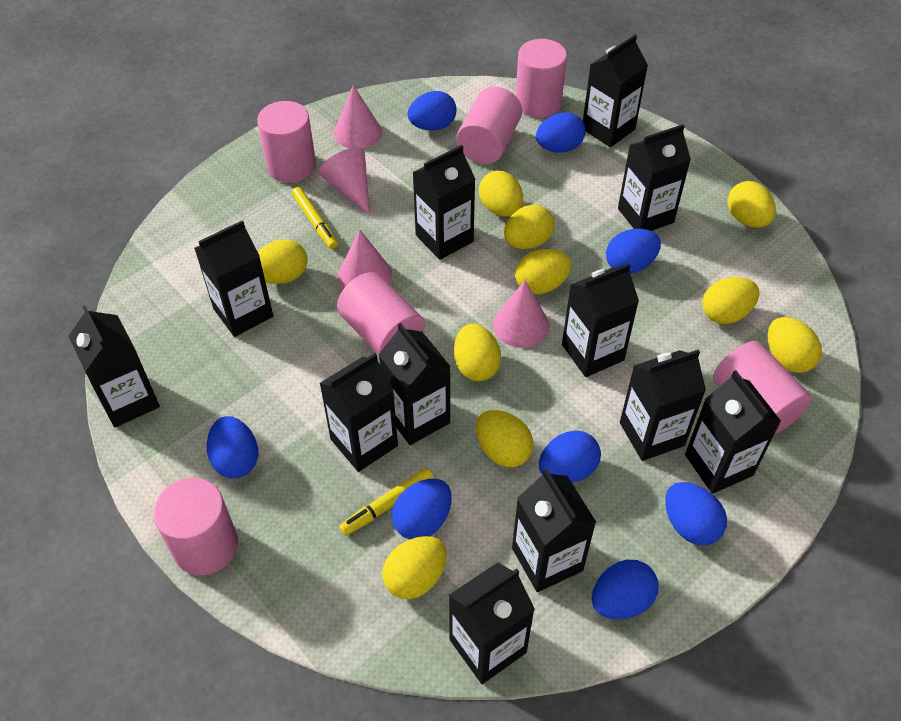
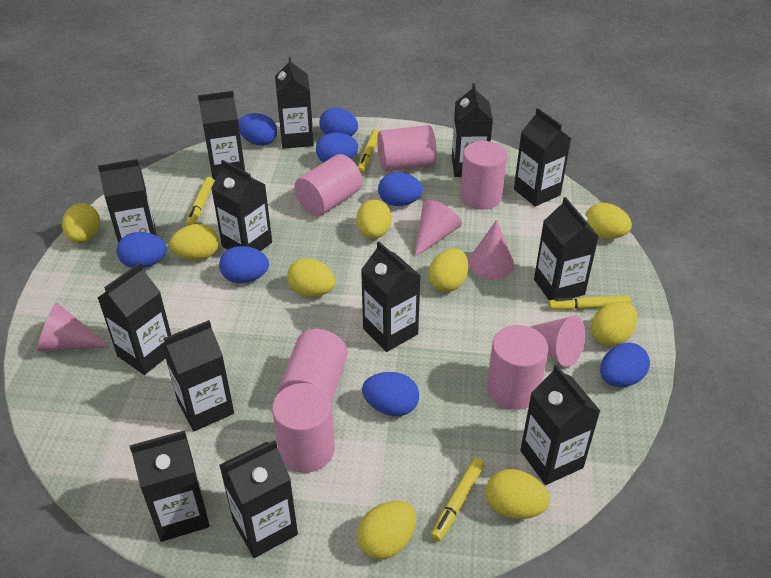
black carton: [69,305,160,427] [194,220,273,337] [320,353,398,472] [378,323,451,445] [412,145,476,260] [449,562,535,684] [512,469,596,592] [562,263,639,377] [583,35,648,147] [618,124,691,231] [620,349,706,461] [685,370,781,494] = 12 -> [98,159,157,243] [98,263,171,375] [130,431,209,542] [161,320,234,431] [198,91,245,180] [211,160,272,251] [219,440,298,558] [275,57,314,149] [361,241,421,352] [452,83,493,177] [514,108,571,206] [520,365,600,485] [534,197,599,301] = 13
yellow egg: [258,239,308,284] [382,536,447,599] [454,324,501,381] [476,410,533,467] [479,171,523,216] [504,205,554,249] [515,249,572,295] [702,277,759,324] [727,181,776,228] [768,317,822,373] = 10 -> [62,203,100,243] [169,224,219,260] [287,258,335,297] [357,199,392,239] [357,501,416,559] [429,248,468,292] [486,469,550,519] [585,203,632,239] [591,302,638,346] = 9
yellow marker: [292,187,338,249] [339,468,434,536] = 2 -> [186,177,214,226] [358,129,379,173] [430,457,485,542] [548,295,631,310] = 4

